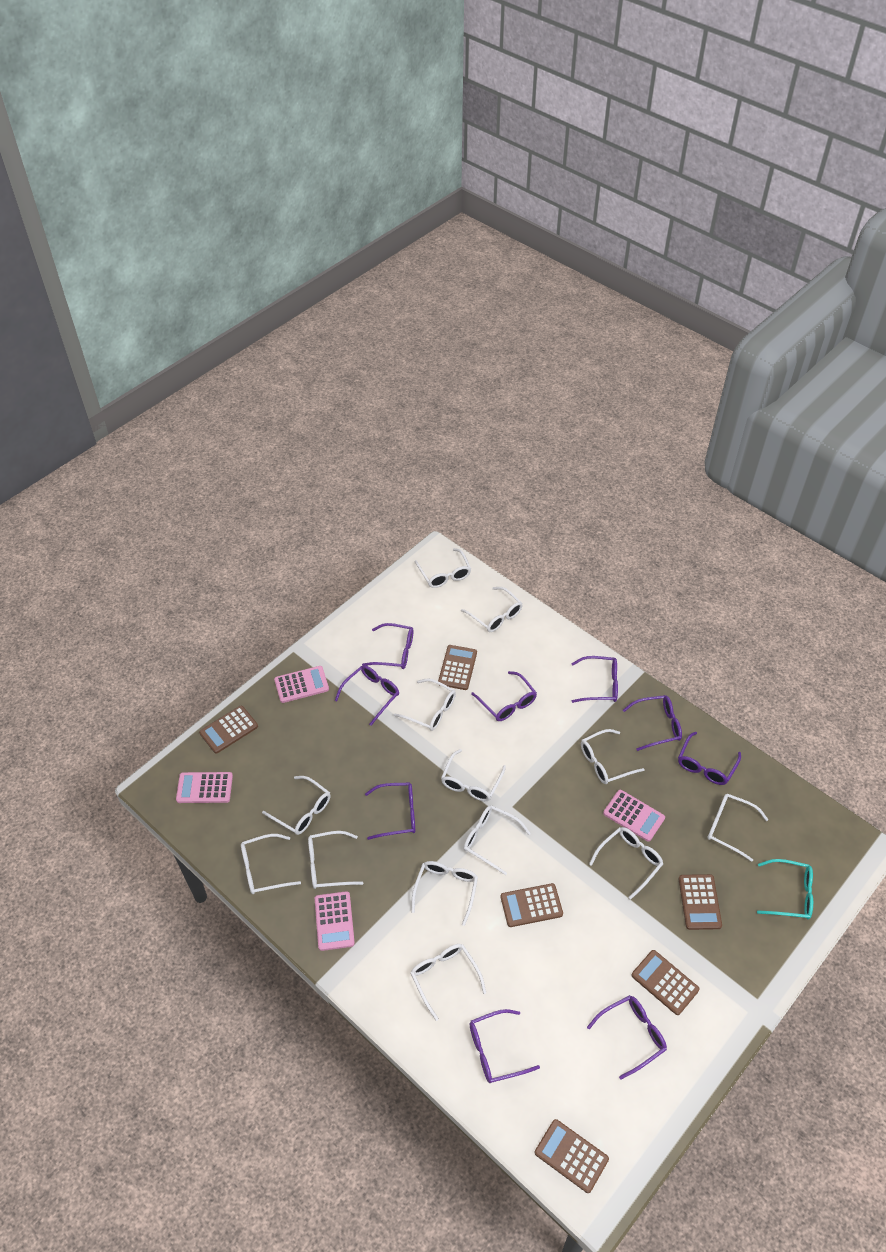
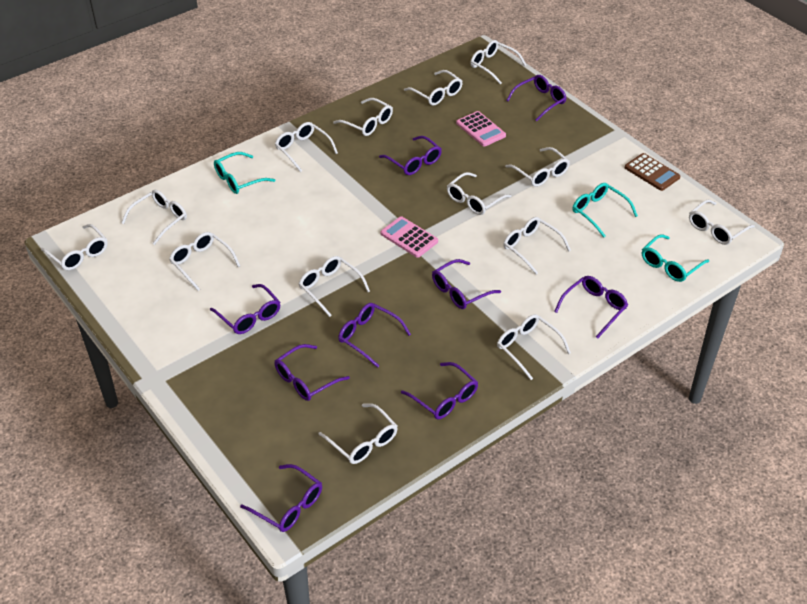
brown calculator: [199,706,258,754] [438,645,477,690] [501,883,563,927] [535,1119,609,1193] [632,950,700,1015] [679,874,722,930] = 6 -> [625,153,681,191] = 1
pink calculator: [176,772,233,803] [274,666,329,703] [315,891,355,951] [603,790,665,842] = 4 -> [380,216,438,258] [456,111,506,147] = 2
turquoise glasses: [757,859,813,919] = 1 -> [214,152,275,194] [572,183,638,238] [642,234,709,282] = 3
white glasses: [241,834,301,894] [262,776,330,835] [308,831,363,889] [393,678,456,731] [411,861,478,926] [411,944,486,1021] [415,548,471,588] [441,749,506,801] [461,587,523,632] [464,805,531,875] [581,729,645,784] [589,827,663,900] [707,794,769,862] = 13 -> [41,224,108,270] [121,190,187,245] [169,232,240,291] [275,122,338,172] [299,256,370,317] [318,403,398,464] [333,98,393,136] [404,70,462,106] [447,172,511,215] [471,40,526,84] [497,314,571,380] [503,217,571,275] [505,147,570,187] [689,200,755,245] = 14

